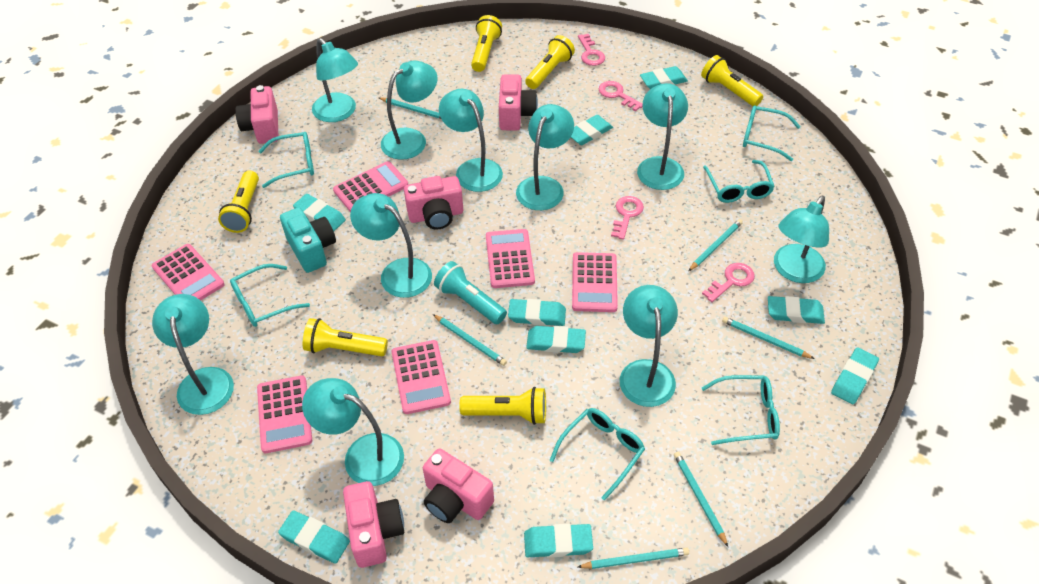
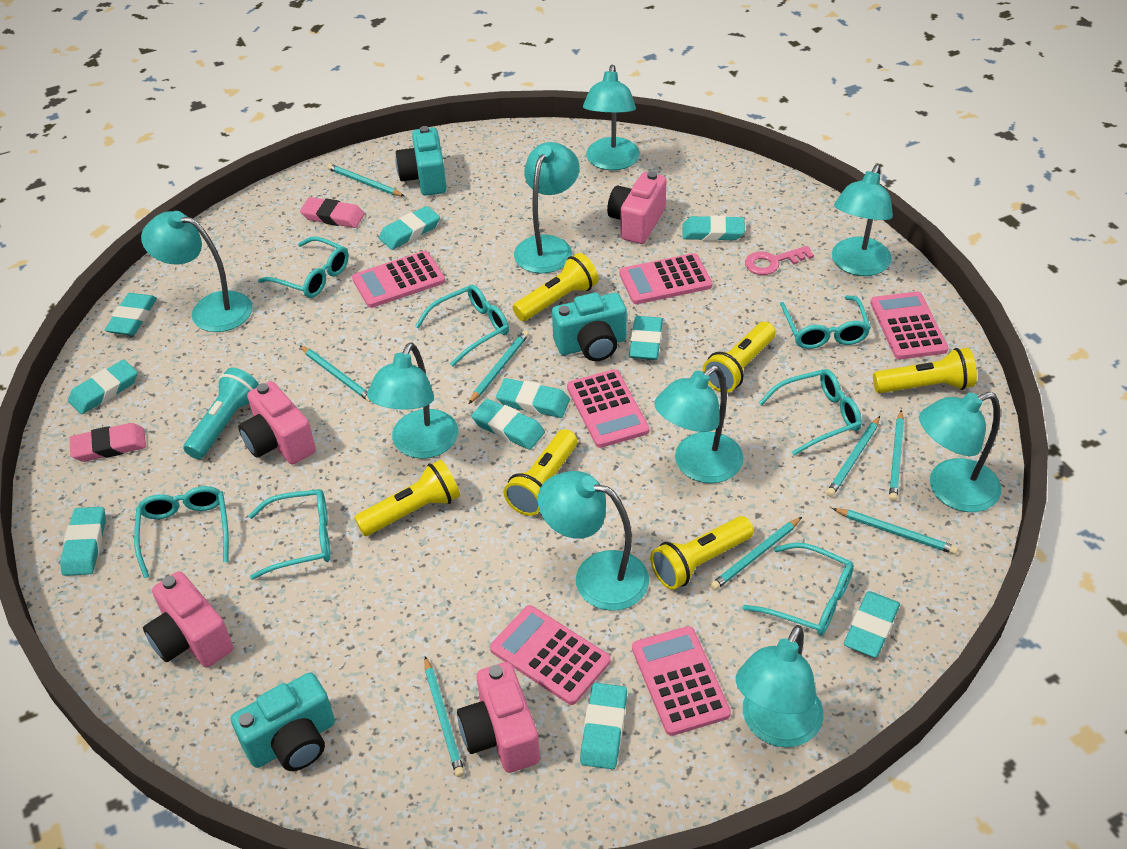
pink camera: [235,85,278,144] [343,481,404,568] [404,176,463,230] [423,448,494,523] [499,74,538,131] = 5 -> [143,571,233,667] [238,381,316,465] [457,662,540,773] [607,171,667,244] = 4
pink eraser: none = 0 -> [70,423,146,462] [300,197,365,228] = 2
pink key: [578,34,605,66] [599,81,643,111] [611,196,644,240] [702,263,755,302] = 4 -> [745,246,814,275] = 1
turquoise camera: [280,208,336,273] = 1 -> [231,672,335,771] [395,126,447,196] [552,293,627,361] = 3
turquoise eraser: [278,510,350,564] [293,194,346,231] [508,299,566,326] [524,524,593,558] [526,326,586,353] [571,115,613,145] [640,66,688,89] [768,296,825,324] [831,347,879,404] = 9 -> [60,507,106,576] [68,360,138,414] [105,293,157,335] [379,206,440,250] [471,399,545,450] [496,378,570,418] [580,683,627,770] [629,316,663,360] [682,215,745,241] [844,591,900,658] = 10
turquoise glasses: [230,264,310,327] [258,132,314,188] [550,408,645,501] [702,375,780,445] [703,160,775,203] [743,105,801,161] = 6 -> [134,486,229,578] [248,489,330,580] [258,236,349,298] [415,284,509,367] [743,542,854,636] [759,369,862,456] [780,295,871,349] = 7
turquoise lamp: [152,294,234,415] [302,378,404,486] [312,38,358,122] [350,193,432,298] [381,61,438,160] [439,89,503,192] [516,104,574,210] [620,285,678,407] [637,83,688,190] [774,196,829,283] = 10 -> [141,211,252,332] [367,342,458,459] [514,142,579,273] [538,471,649,611] [583,64,640,170] [654,365,743,483] [736,625,823,747] [832,165,893,276] [919,392,1001,512] = 9
turquoise pencil: [379,97,441,119] [433,314,507,366] [578,548,689,569] [674,452,728,547] [689,219,743,271] [722,317,815,359] = 6 -> [300,346,371,402] [327,164,404,196] [424,656,465,777] [469,330,529,404] [710,517,802,590] [826,416,880,497] [832,508,958,554] [889,410,904,501] = 8

